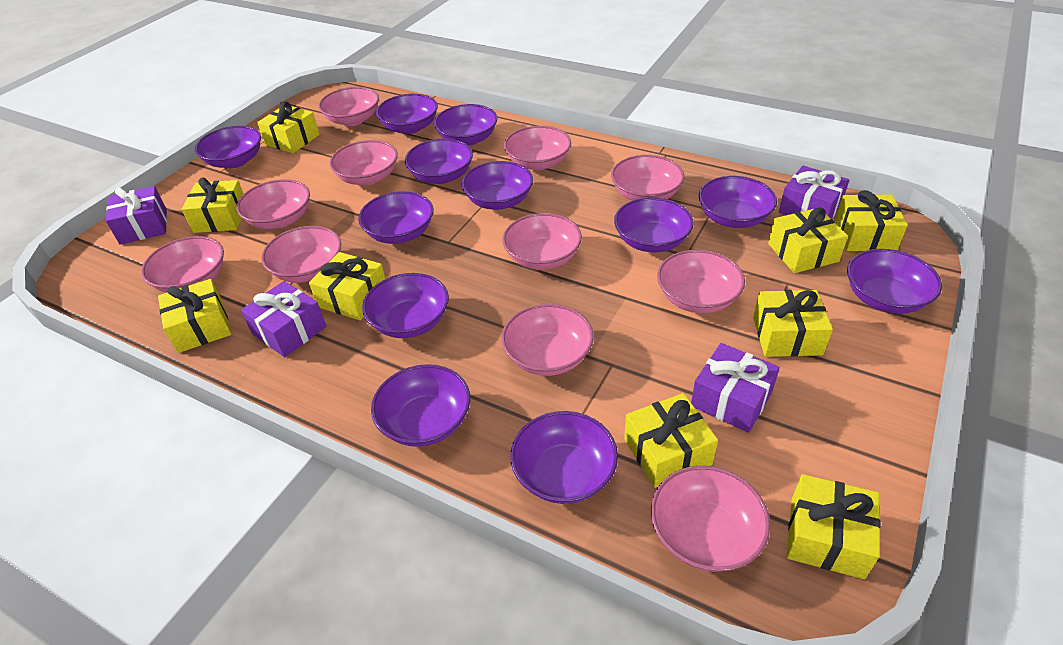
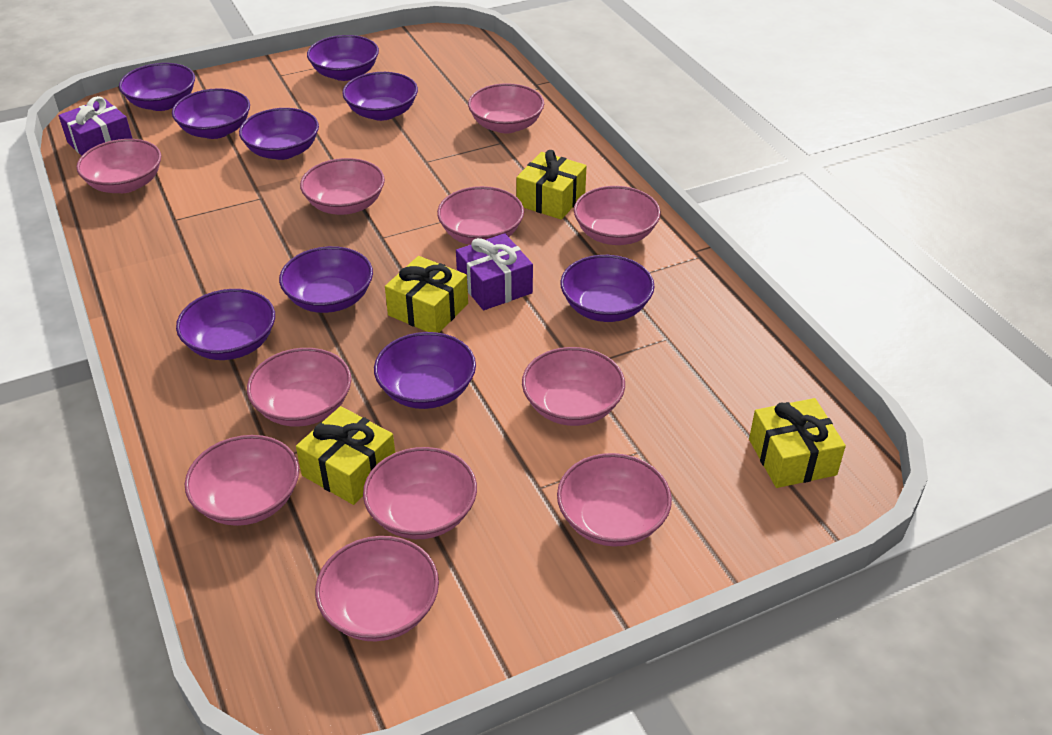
purple bowl: [195,126,261,168] [358,191,433,244] [362,273,449,338] [371,364,470,447] [376,94,438,134] [405,139,473,184] [434,104,498,146] [462,161,533,210] [511,411,618,504] [614,197,693,252] [699,176,777,228] [847,249,942,314] = 12 -> [119,63,195,111] [172,88,250,139] [176,289,275,360] [239,108,319,160] [279,246,373,313] [307,35,379,81] [342,72,418,121] [374,332,476,409] [560,255,655,322] = 9
purple gift: [106,186,167,245] [241,281,326,357] [691,343,780,433] [779,166,849,219] = 4 -> [59,96,133,156] [456,233,533,310] = 2
yellow gift: [158,279,231,353] [182,177,244,233] [257,101,320,153] [309,252,386,320] [624,393,718,488] [753,290,833,357] [768,207,848,273] [786,474,880,579] [835,190,908,251] = 9 -> [296,406,395,505] [385,256,468,333] [516,150,587,220] [749,398,846,488] = 4

